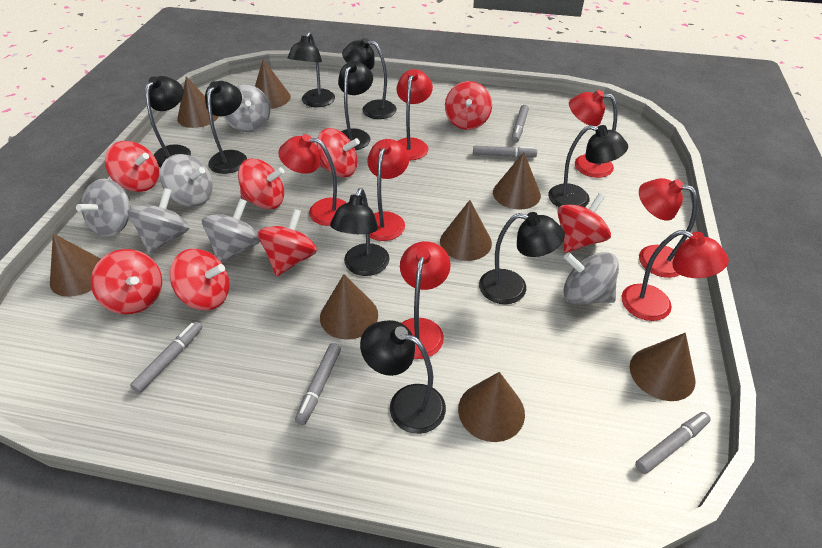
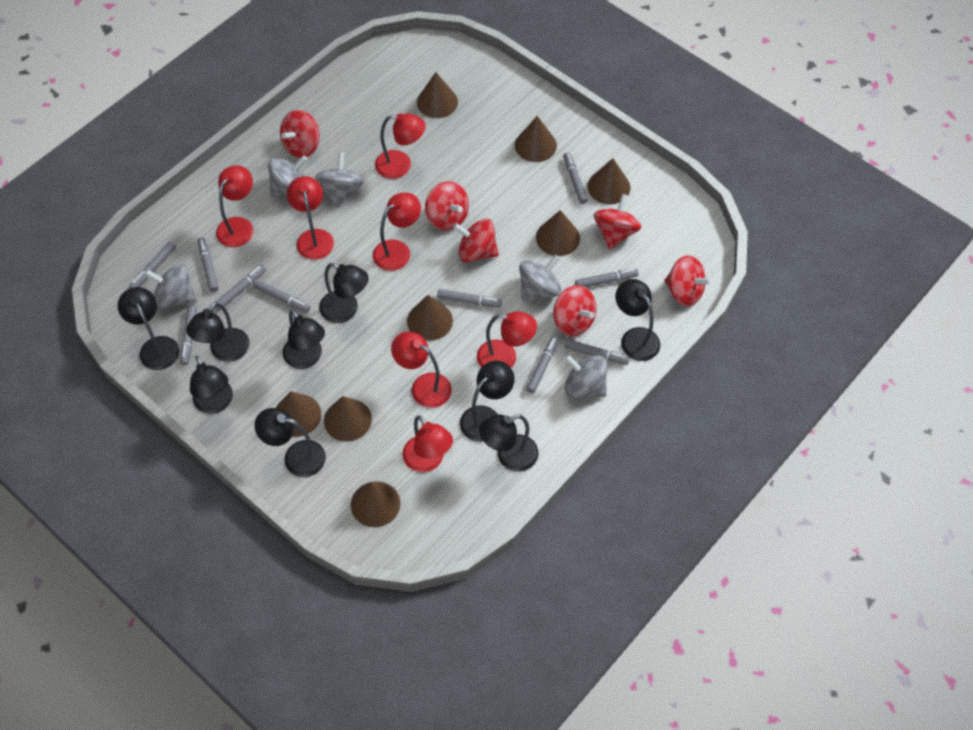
grey marker: [130,321,203,393] [295,343,341,425] [473,145,537,158] [512,105,529,143] [635,412,711,474] = 5 -> [129,242,176,288] [180,305,197,365] [198,237,218,292] [214,265,266,310] [253,279,310,313] [437,289,502,308] [526,336,559,393] [563,152,588,204] [564,339,630,365] [575,269,639,287] = 10
grey spinning top: [76,179,132,237] [127,188,189,253] [160,154,213,207] [202,199,260,263] [224,84,270,132] [563,252,619,305] = 6 -> [144,264,197,309] [268,156,307,197] [315,152,364,208] [519,255,561,302] [564,355,607,398] = 5
red spinning top: [91,249,162,314] [105,141,159,192] [170,249,229,310] [238,159,284,209] [257,209,317,277] [317,128,360,177] [445,81,492,130] [557,193,611,253] = 8 -> [280,110,320,158] [425,181,469,231] [453,219,499,262] [553,285,597,336] [594,194,641,249] [664,255,712,306] = 6

